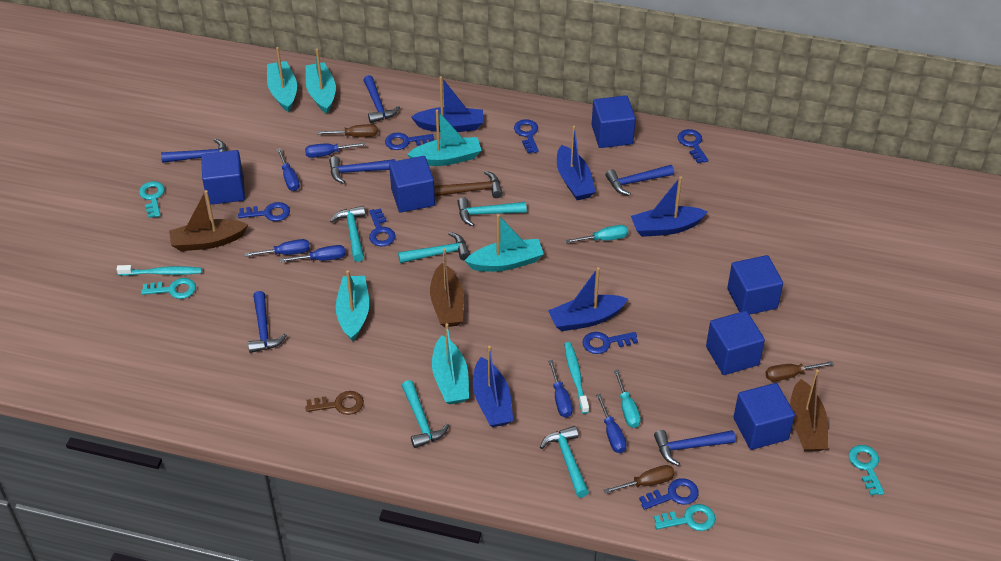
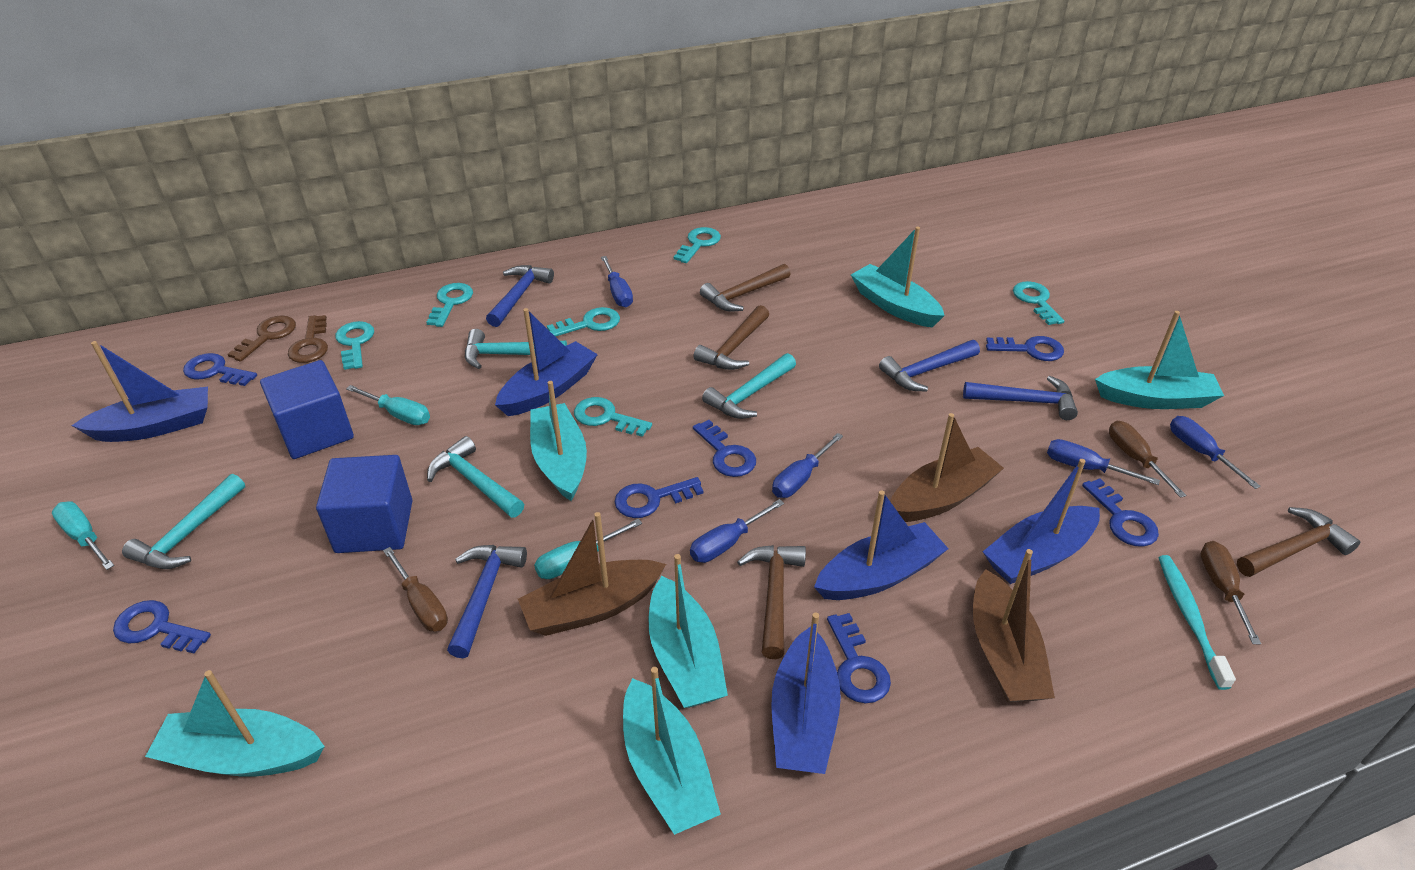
blue cube: [201,150,245,205] [389,156,435,213] [592,95,636,148] [706,311,765,375] [727,255,783,315] [733,383,795,450] = 6 -> [260,360,354,459] [316,455,413,553] = 2
blue hammer: [161,139,227,163] [248,291,287,353] [329,156,396,184] [363,75,400,123] [606,165,674,196] [654,430,736,466] = 6 -> [447,545,527,658] [486,265,554,327] [879,340,980,391] [963,376,1078,420] = 4
blue screwdriver: [244,239,310,257] [277,148,300,191] [280,245,345,262] [305,142,366,158] [548,360,573,418] [596,394,626,453] = 6 -> [601,256,633,307] [690,499,784,563] [772,433,843,498] [1047,439,1160,485] [1170,416,1261,489] = 5
brown hammer: [434,171,503,198] = 1 -> [693,305,769,370] [700,264,791,312] [737,545,806,659] [1237,507,1360,577] = 4
brown key: [305,391,364,415] = 1 -> [228,315,296,362] [288,315,328,363] = 2
turquoise hammer: [330,206,366,262] [398,232,470,263] [402,380,449,448] [458,197,527,226] [540,426,589,498] = 5 -> [122,474,245,569] [427,436,524,518] [465,329,567,369] [702,353,796,419] = 4
turquoise key: [139,181,165,218] [141,278,196,299] [654,504,715,531] [849,445,884,495] = 4 -> [335,321,374,370] [426,283,473,327] [547,307,620,337] [574,397,652,437] [674,227,721,263] [1013,281,1065,325] = 6
turquoise screwdriver: [565,225,628,243] [614,370,641,428] = 2 -> [52,501,114,570] [346,385,430,425] [534,519,642,579] = 3
turquoise toothbrush: [117,265,202,276] [564,342,589,414] = 2 -> [1158,555,1236,690] = 1

